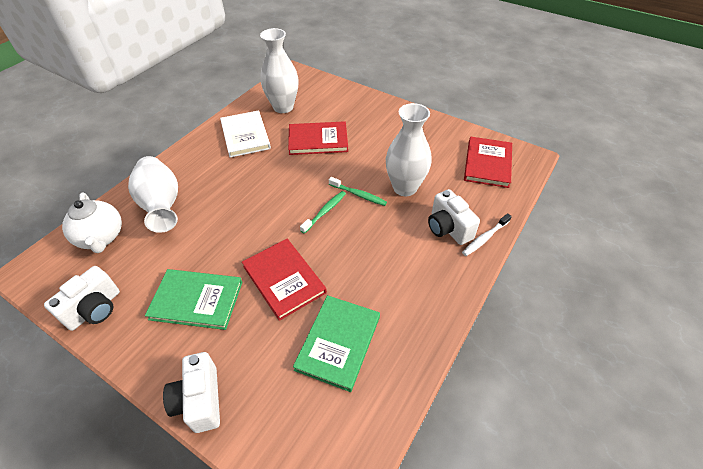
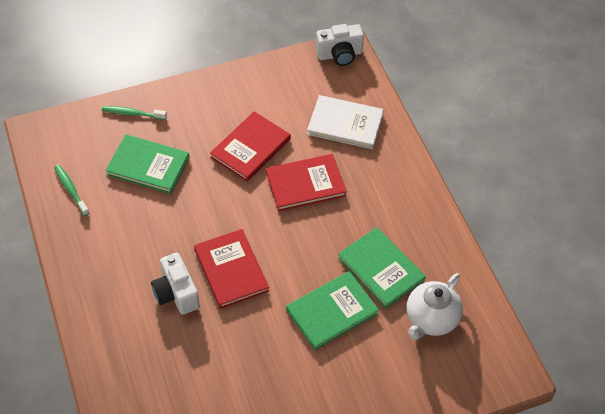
green book: [145,269,242,330] [293,295,380,392] = 2 -> [105,134,189,194] [286,271,379,350] [338,227,426,308] = 3
white camera: [44,266,120,331] [163,352,220,433] [428,189,480,245] = 3 -> [151,253,200,315] [316,24,364,66] = 2
white toothbrush: [462,213,512,256] = 1 -> none = 0
white vase: [128,156,178,233] [260,28,298,113] [386,103,432,196] = 3 -> none = 0

